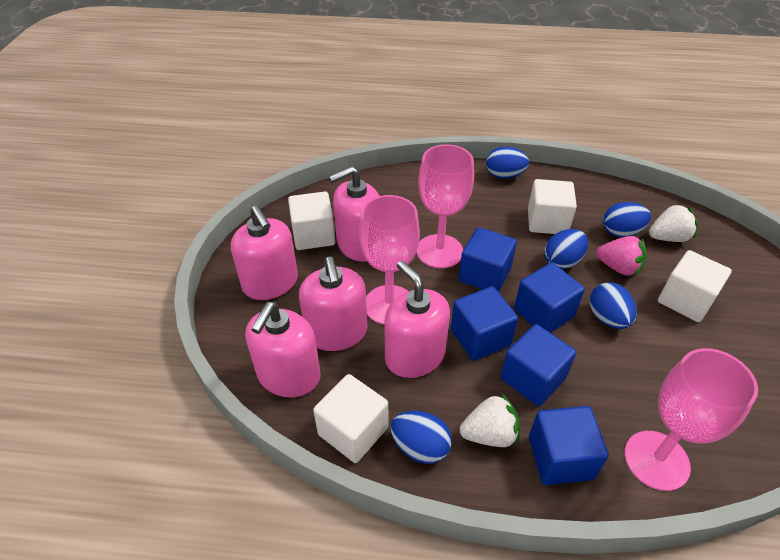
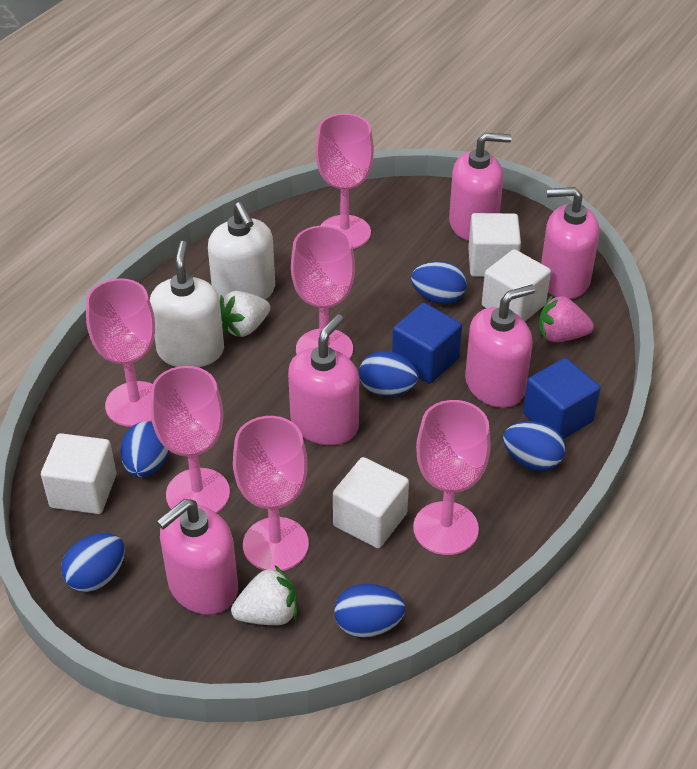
blue cube: [451,286,518,361] [459,227,517,292] [501,324,576,406] [514,262,585,333] [529,406,609,485] = 5 -> [392,303,462,384] [523,358,600,439] = 2
blue egg: [390,411,452,464] [486,147,529,179] [544,229,588,269] [590,282,637,329] [603,202,651,237] = 5 -> [61,533,125,593] [120,421,169,477] [334,584,406,638] [359,351,419,396] [411,261,467,304] [503,421,566,471] = 6
pink goblet: [359,195,420,325] [417,144,474,268] [625,348,758,491] = 3 -> [86,278,155,427] [150,366,230,513] [233,416,309,571] [291,226,355,359] [315,113,374,249] [413,400,491,555] = 6
white soap dispenser: none = 0 -> [150,241,224,367] [208,202,275,300] = 2

